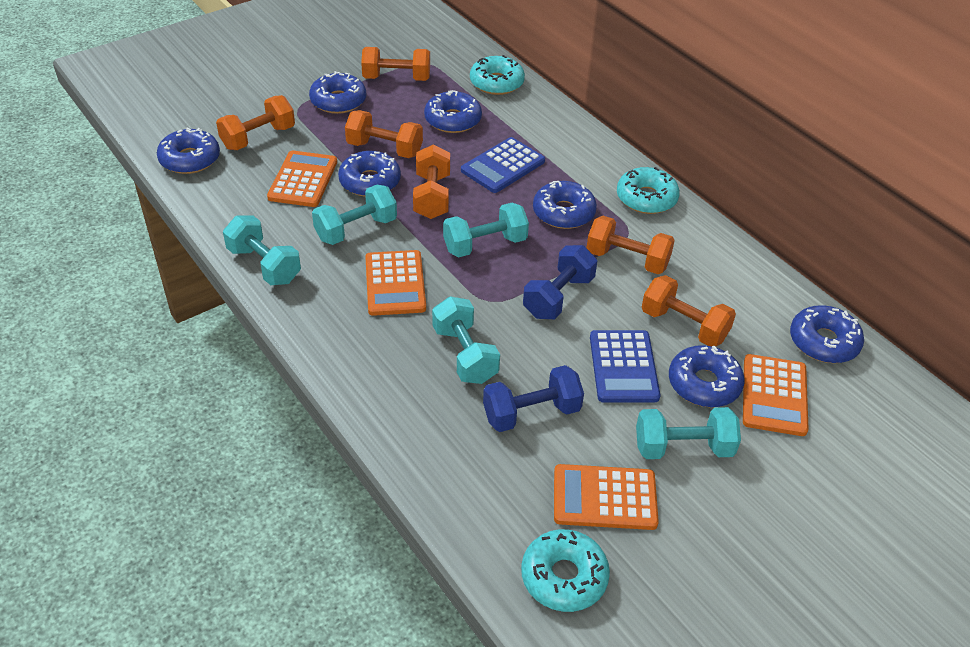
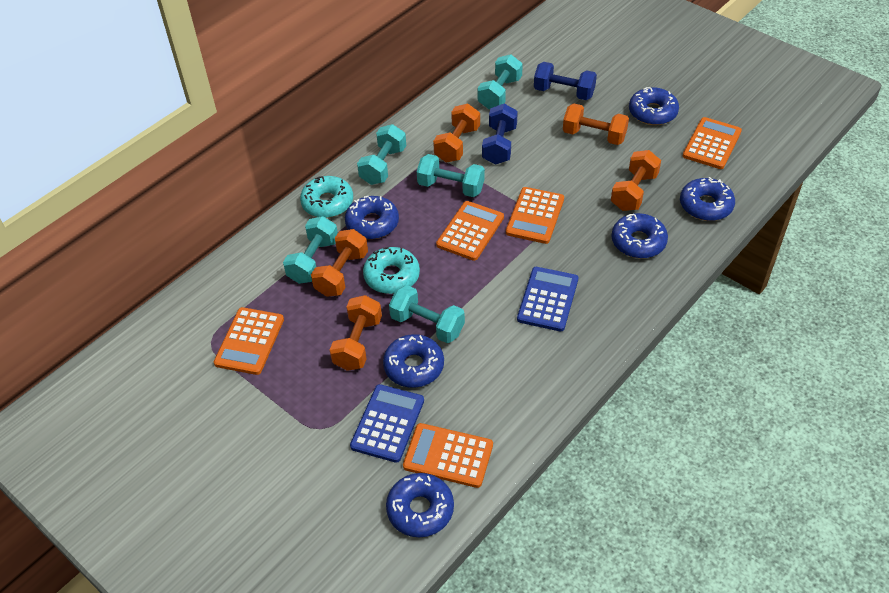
blue donut: [157,127,220,174] [309,71,366,114] [338,151,401,197] [424,90,482,133] [533,181,597,229] [669,345,745,407] [790,306,864,363] = 7 -> [345,196,399,239] [383,334,444,388] [386,473,454,537] [611,213,668,258] [629,87,679,125] [680,177,735,221] = 6
orange calculator: [267,150,337,207] [365,250,426,316] [554,464,659,530] [743,354,809,436] = 4 -> [214,307,284,375] [403,423,493,488] [436,201,504,261] [506,187,564,244] [683,117,742,169] = 5
orange dumbbell: [216,95,295,150] [345,110,423,158] [361,47,430,81] [413,145,450,219] [587,216,675,274] [642,275,736,346] = 6 -> [311,229,368,297] [330,295,382,371] [433,104,480,162] [563,103,629,145] [611,150,661,211] = 5
turquoise donut: [470,55,525,95] [521,529,610,612] [617,167,680,214] = 3 -> [300,176,353,218] [363,247,420,294] = 2

